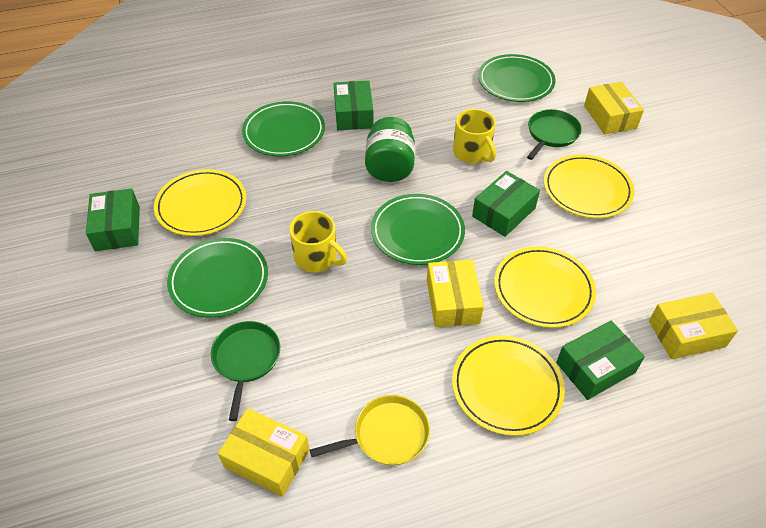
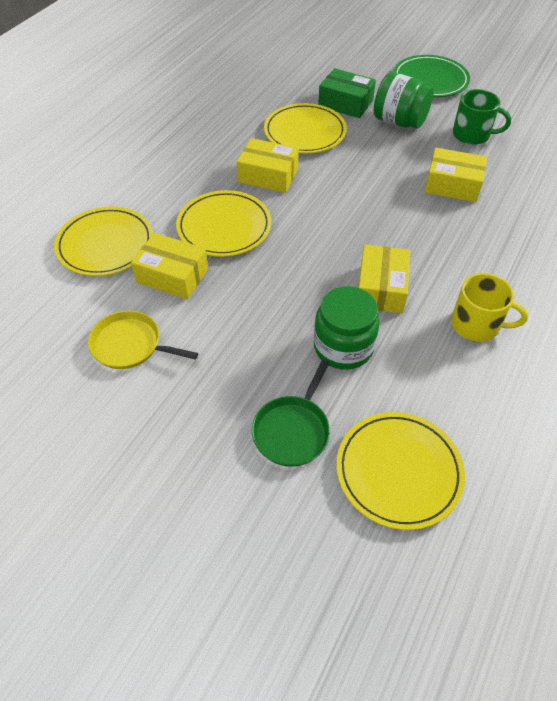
green box: [86,188,140,251] [334,81,374,130] [472,171,540,237] [556,320,645,400] = 4 -> [318,68,376,118] = 1
green jar: [365,117,415,182] = 1 -> [314,286,380,370] [374,72,434,129] = 2
green mug: none = 0 -> [453,89,511,145] = 1
green pan: [211,321,280,421] [527,109,582,160] = 2 -> [252,360,330,467] = 1
green plate: [167,238,268,318] [242,101,325,156] [371,194,465,265] [478,54,556,102] = 4 -> [393,55,470,97] = 1
yellow mug: [289,211,347,272] [453,109,496,163] = 2 -> [451,273,528,342] = 1

